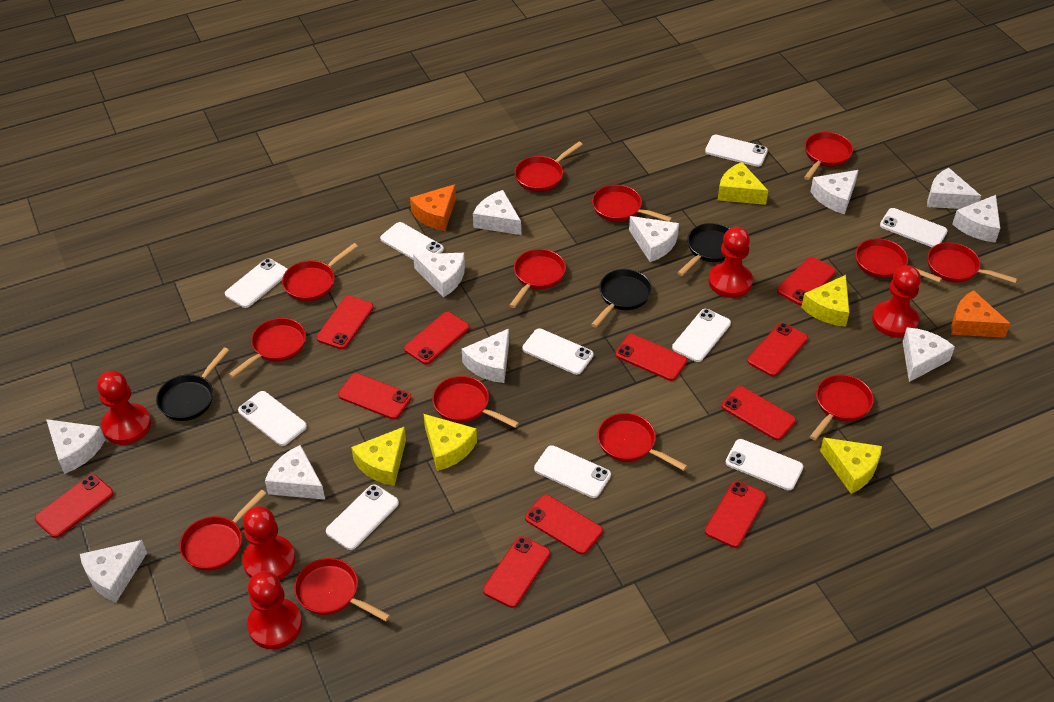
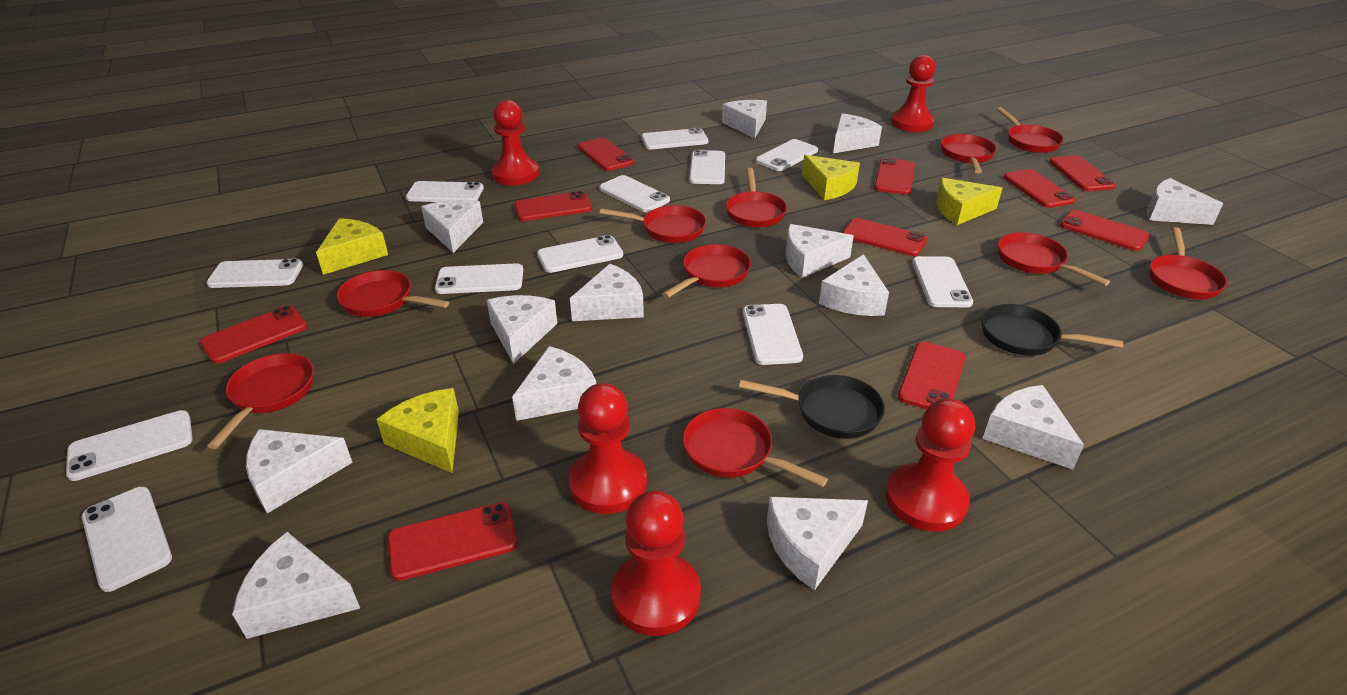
black pan: [156,347,229,421] [591,269,652,328] [678,223,730,276] = 3 -> [739,375,885,439] [982,304,1123,356] = 2
orange cheese: [410,184,456,231] [951,290,1011,338] = 2 -> none = 0
red pan: [179,490,267,571] [229,318,306,378] [282,243,358,301] [294,558,390,621] [432,376,519,428] [509,249,566,308] [515,142,583,192] [592,185,672,222] [597,413,687,471] [804,132,853,180] [810,375,874,440] [855,239,942,282] [927,242,1017,283] = 13 -> [207,353,314,449] [337,270,449,317] [600,205,706,243] [662,244,751,298] [683,408,828,487] [726,168,787,228] [941,134,997,173] [997,107,1064,153] [998,233,1110,286] [1150,227,1228,299] = 10
red phone: [35,474,114,538] [316,296,374,349] [338,373,411,419] [404,312,469,364] [483,536,550,608] [525,495,603,554] [615,334,687,381] [705,481,766,548] [722,386,796,440] [747,323,808,377] [777,257,836,306] = 11 -> [200,306,307,364] [387,502,518,581] [514,191,592,221] [578,137,634,171] [843,218,927,256] [874,157,915,195] [898,342,965,409] [1004,169,1075,208] [1049,155,1116,191] [1060,210,1150,251] = 10
white cheese: [46,419,105,474] [80,540,147,602] [265,445,325,500] [413,253,465,298] [462,329,509,383] [473,190,521,235] [629,216,679,262] [810,170,858,214] [902,328,955,382] [927,168,981,209] [952,195,1000,243] = 11 -> [232,532,360,639] [246,429,353,513] [421,200,483,253] [487,295,557,364] [512,346,596,421] [570,264,644,321] [722,100,767,139] [767,497,868,590] [786,224,854,278] [819,254,889,316] [833,113,882,153] [982,385,1084,470] [1147,178,1223,225] = 13
white phone: [225,258,288,308] [238,391,307,446] [326,484,399,550] [380,222,444,260] [522,329,594,375] [534,445,611,498] [672,309,731,362] [705,135,768,167] [726,439,803,490] [880,208,948,247] = 10 -> [66,410,192,481] [82,487,172,592] [206,259,303,288] [406,181,484,202] [435,263,523,294] [537,235,623,273] [599,175,670,212] [641,128,708,149] [689,150,725,184] [743,304,803,365] [756,139,818,171] [912,256,973,307] = 12
yellow cheese: [351,426,406,486] [424,414,477,471] [718,162,768,205] [801,275,849,327] [820,437,882,494] = 5 -> [316,218,388,275] [376,388,459,473] [802,155,860,200] [936,178,1002,225] = 4

